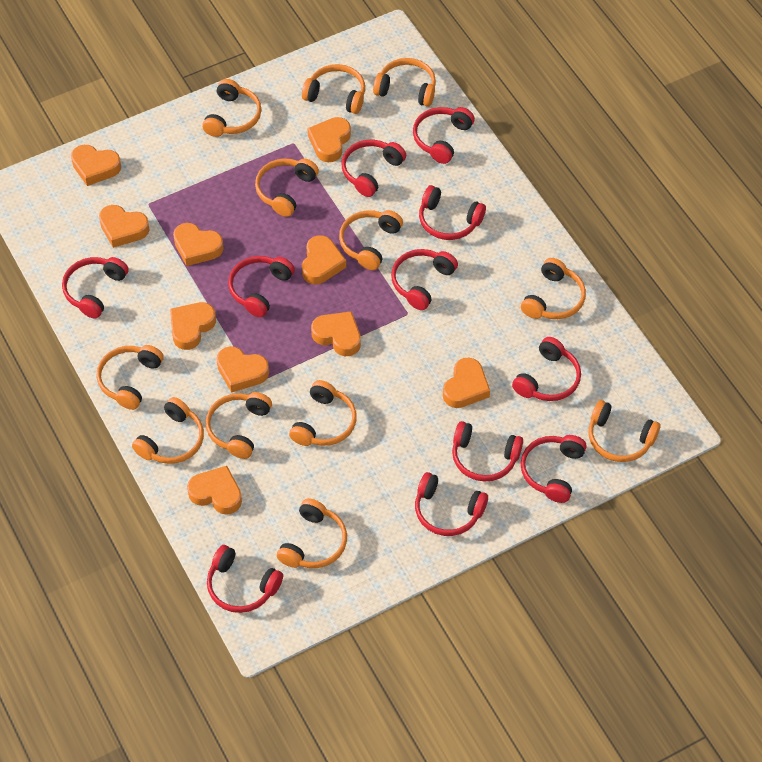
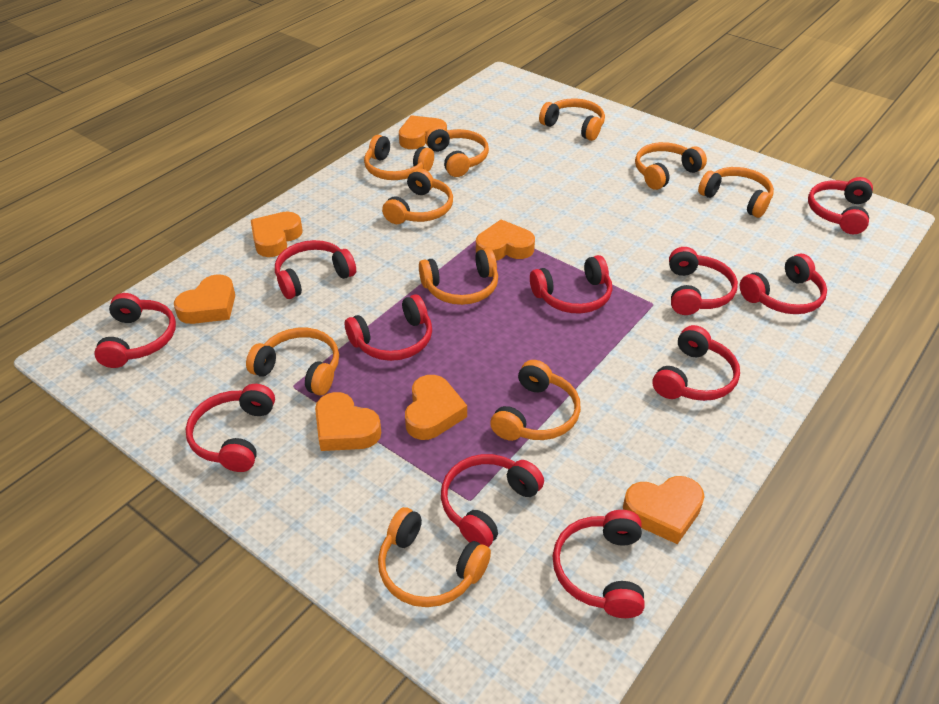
orange headphones: [96,345,164,410] [132,397,204,464] [202,79,261,137] [206,392,272,459] [255,158,319,217] [277,498,347,568] [289,380,357,446] [302,64,365,114] [339,210,403,270] [373,58,436,107] [521,258,586,319] [589,400,660,462] = 12 -> [246,328,339,396] [364,135,434,180] [378,507,491,607] [382,168,453,224] [419,248,498,305] [425,126,489,177] [490,360,581,441] [539,98,605,141] [635,142,707,190] [698,167,774,218] = 10
orange heart: [71,145,121,186] [99,205,150,248] [170,302,216,350] [173,223,224,266] [187,466,242,515] [216,346,269,393] [302,235,346,284] [307,117,351,162] [311,311,361,356] [443,358,490,408] = 10 -> [174,274,235,324] [251,212,303,257] [315,392,381,451] [399,115,447,149] [405,375,467,440] [476,220,535,261] [623,476,705,544] = 7

